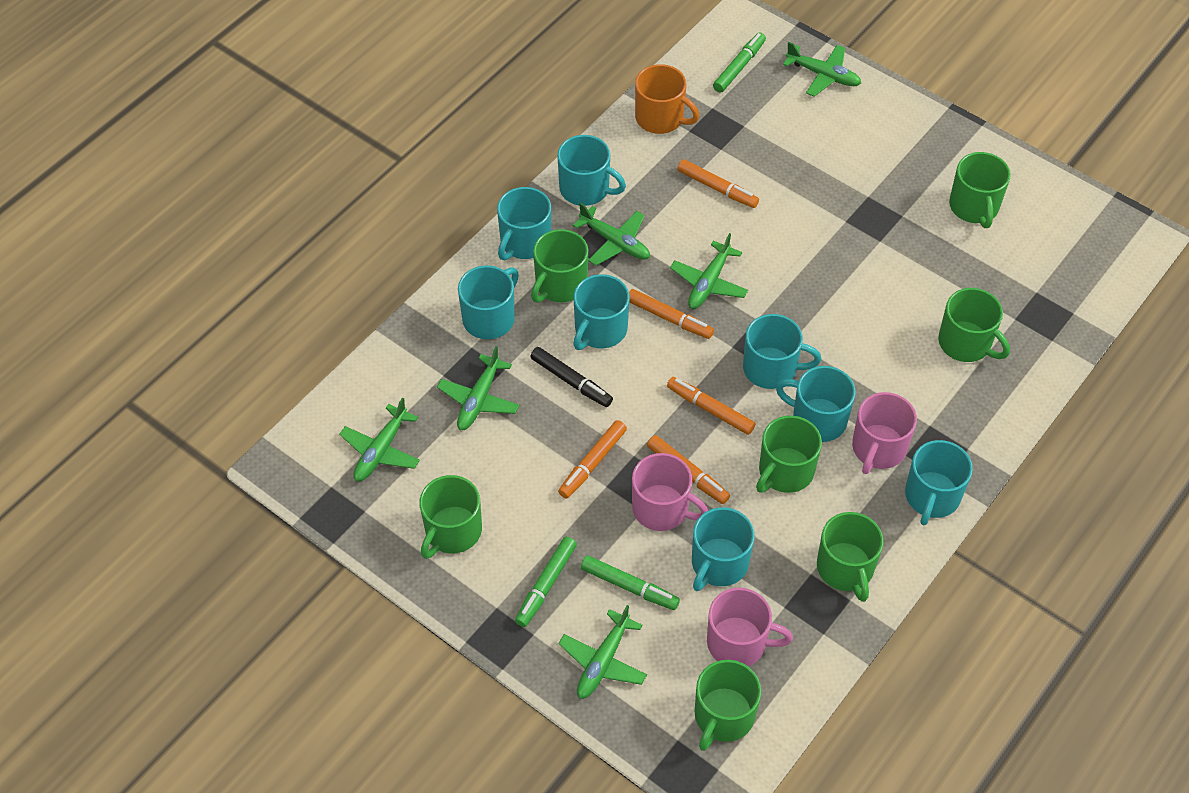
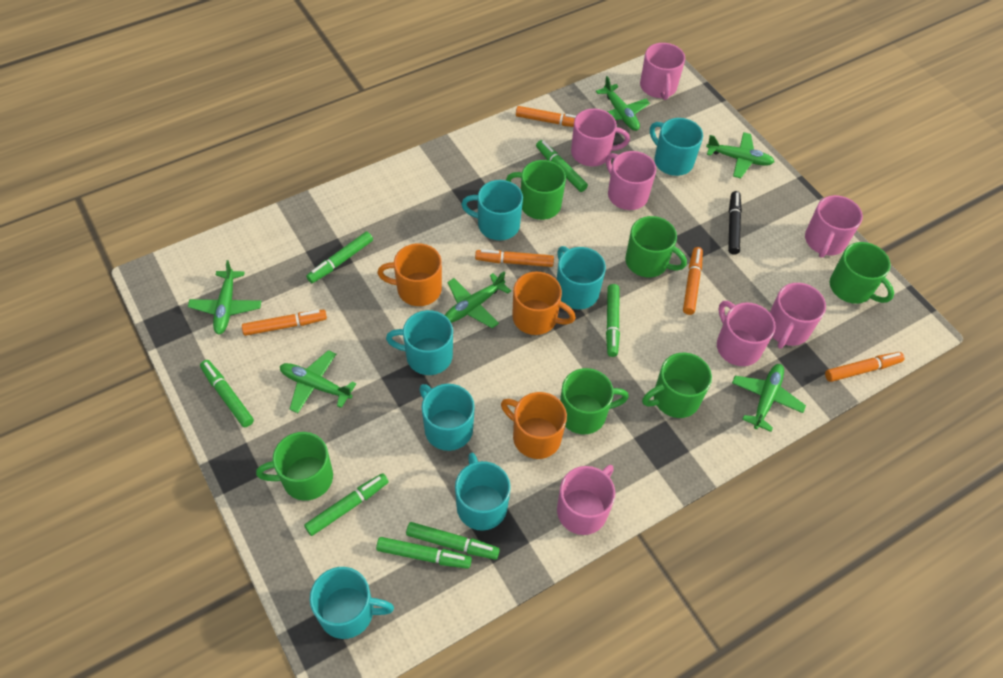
green marker: [515,537,577,627] [581,555,680,610] [713,33,766,93] = 3 -> [200,360,254,427] [304,473,388,536] [306,231,373,283] [376,537,472,569] [406,522,500,560] [536,140,588,192] [606,284,620,357] = 7
green mug: [419,475,482,559] [531,229,588,303] [695,660,761,751] [756,416,822,493] [817,512,883,602] [938,288,1010,362] [949,152,1011,228] = 7 -> [256,432,333,501] [506,160,566,220] [560,368,629,434] [625,216,687,277] [642,353,712,418] [830,242,894,304] = 6
orange mug: [635,64,699,134] = 1 -> [377,243,442,306] [501,392,567,459] [512,272,576,335] = 3
pink mug: [632,453,708,531] [707,588,793,666] [852,392,917,474] = 3 -> [557,465,615,535] [571,109,630,166] [606,151,656,210] [640,43,685,100] [717,301,776,366] [770,283,826,349] [805,195,863,258] = 7
turquoise mug: [458,265,519,339] [497,187,551,260] [557,135,626,206] [573,274,630,350] [692,507,755,591] [743,314,821,389] [776,366,856,442] [905,440,973,525] = 8 -> [310,567,394,639] [386,310,453,375] [419,384,475,451] [455,453,511,531] [461,180,523,240] [557,246,606,309] [650,118,703,176] = 7

